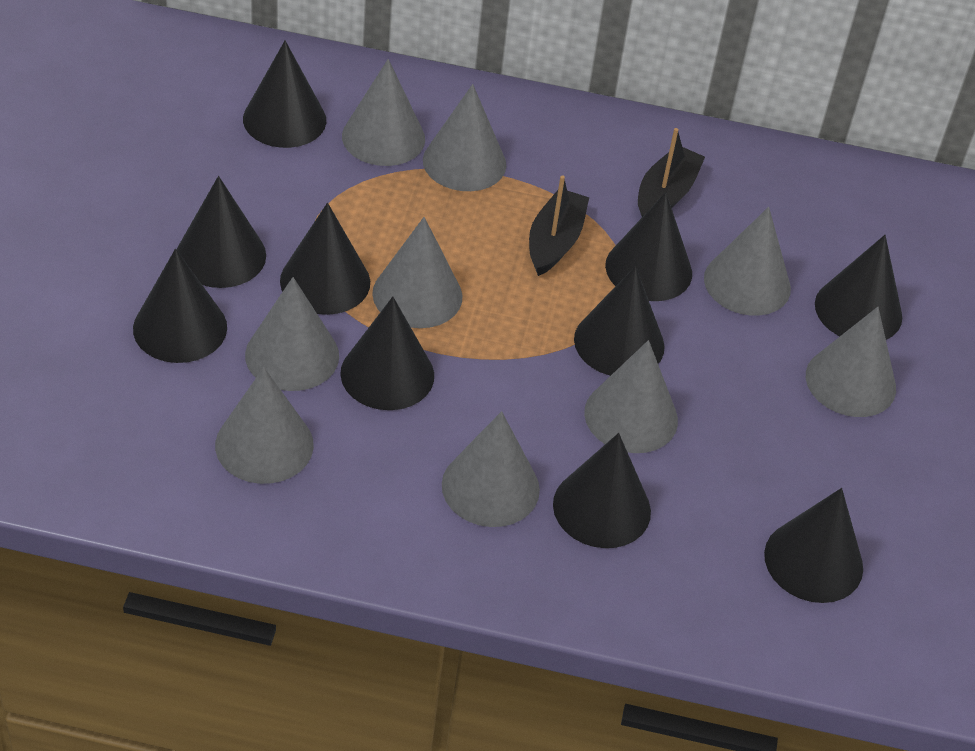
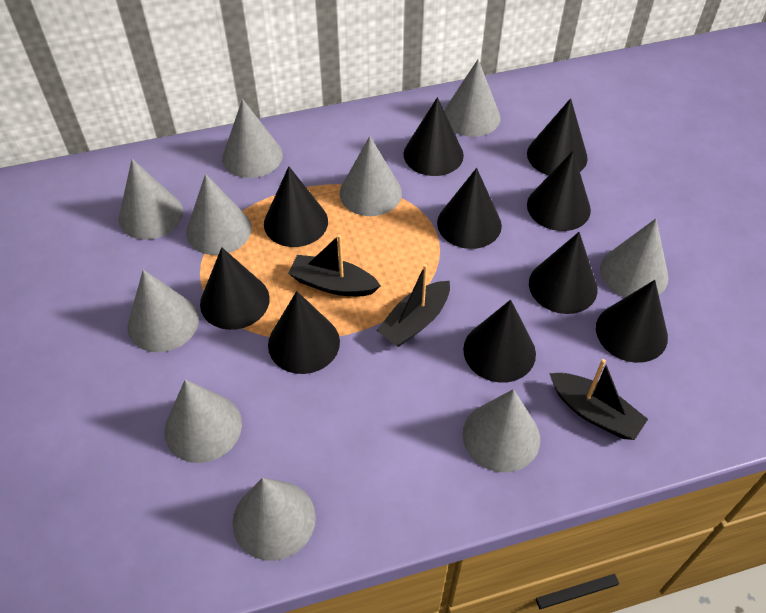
black boat: [529,175,589,276] [638,128,705,217] = 2 -> [288,234,381,296] [376,264,450,347] [549,359,648,440] = 3
grey cone: [215,367,314,484] [245,277,339,391] [342,59,425,166] [372,217,463,328] [423,84,506,191] [442,411,540,527] [584,340,678,453] [704,207,791,315] [806,307,896,417] = 9 -> [119,159,183,240] [127,270,199,352] [164,380,242,463] [186,174,252,255] [222,99,283,178] [232,478,316,561] [340,136,402,216] [444,59,500,137] [462,389,540,473] [600,219,668,298] = 10

